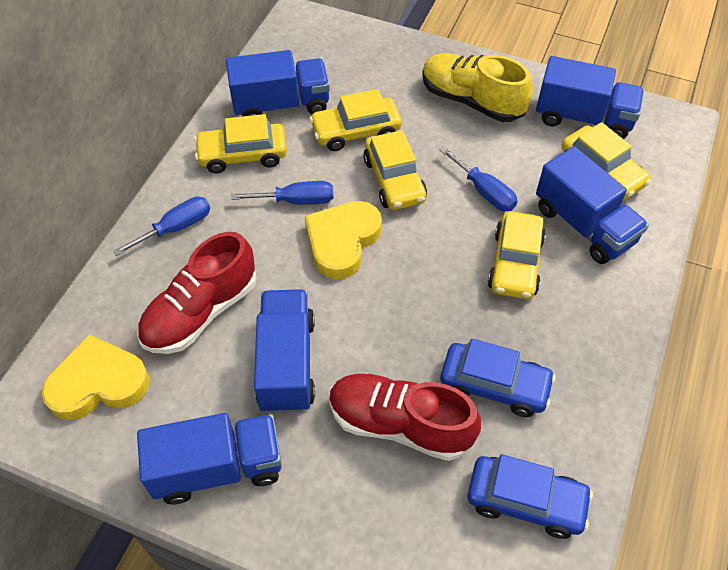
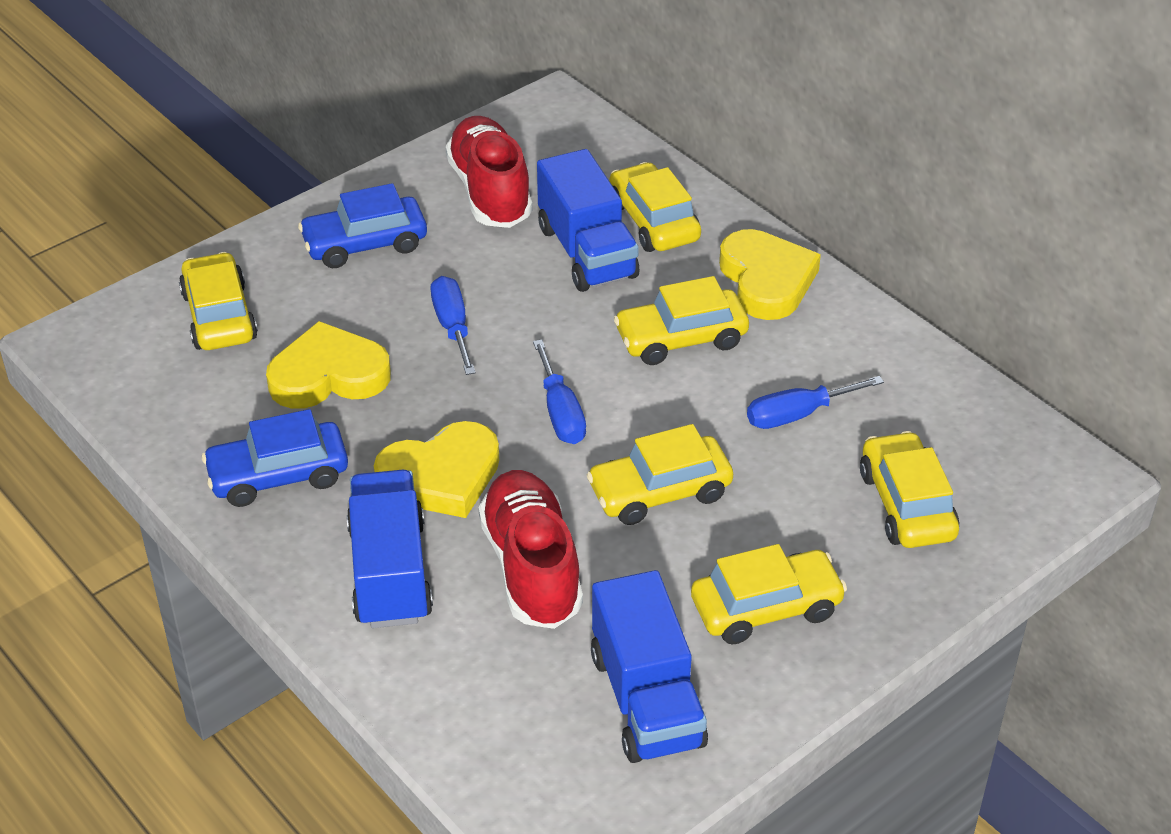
blue truck: [137,413,282,504] [226,50,330,116] [254,289,315,413] [536,56,644,139] [536,146,649,264] = 5 -> [346,470,433,628] [537,149,639,292] [591,570,708,763] = 3
yellow car: [194,114,287,173] [309,89,402,151] [363,130,427,210] [488,211,546,299] [561,122,651,200] = 5 -> [179,252,258,350] [587,424,733,525] [609,162,701,252] [614,276,749,365] [691,544,847,645] [860,431,959,548] = 6
yellow heart: [42,334,149,420] [305,201,382,279] = 2 -> [266,321,391,409] [374,421,499,518] [719,229,821,320] = 3
yellow shoe: [422,53,533,122] = 1 -> none = 0

